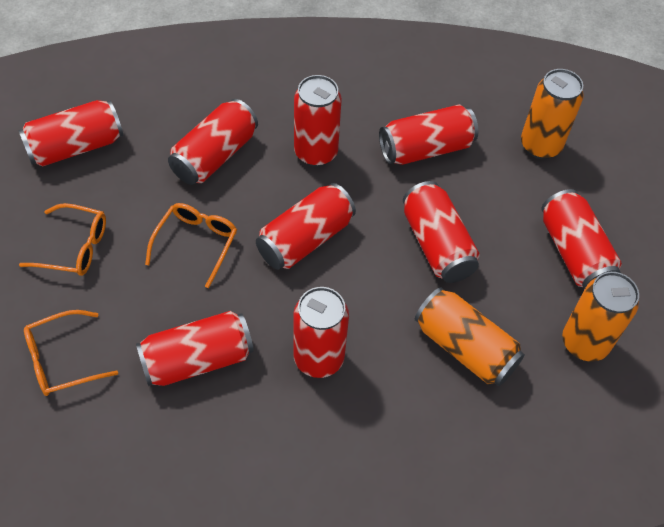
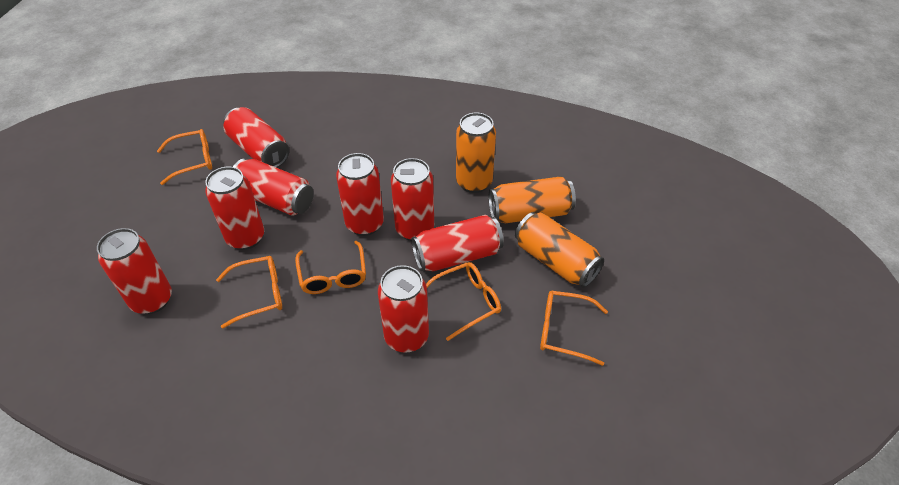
orange glasses: [19,203,106,276] [24,310,118,396] [145,203,237,288] = 3 -> [157,129,212,185] [216,256,282,329] [295,241,366,294] [426,262,501,341] [540,291,608,366] = 5
red can: [18,100,123,167] [136,311,254,386] [168,99,258,185] [256,183,356,270] [293,287,349,378] [294,75,342,167] [379,104,479,165] [403,181,480,283] [541,189,622,289] = 9 -> [97,228,172,314] [205,167,264,250] [223,107,289,168] [233,159,314,216] [336,153,384,236] [378,265,429,353] [391,158,434,241] [412,215,504,271] = 8

